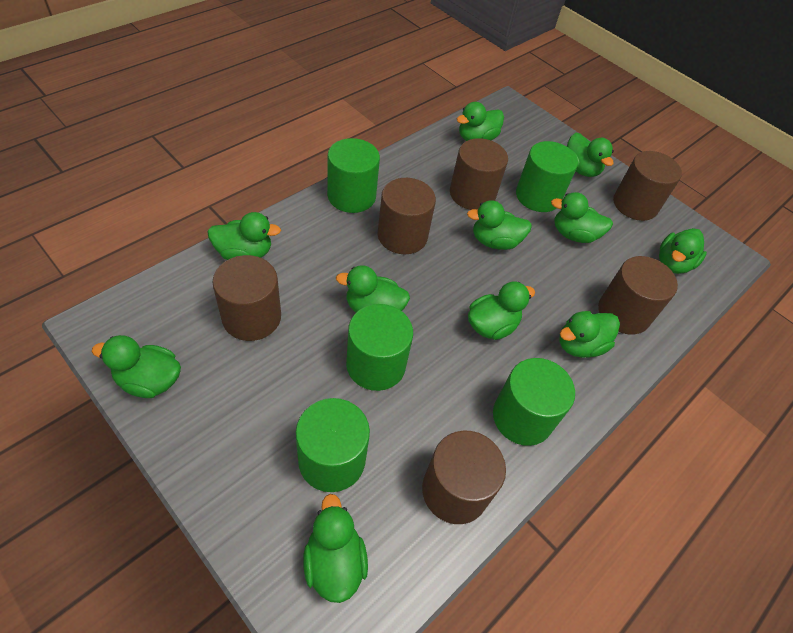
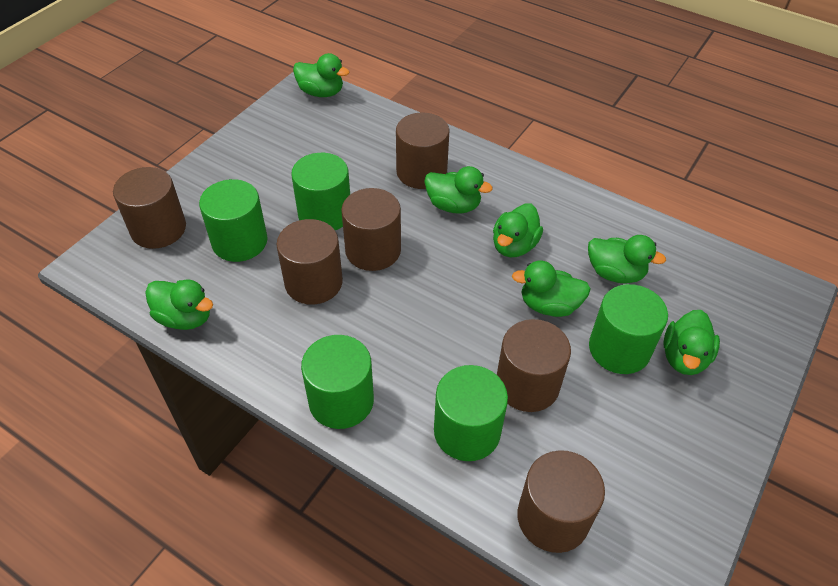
green duck: [92,335,181,398] [207,212,281,260] [303,494,368,603] [336,265,410,313] [457,102,504,141] [467,200,532,250] [468,281,535,340] [551,192,613,243] [560,311,620,358] [567,133,614,177] [659,228,707,274] = 11 -> [145,280,213,330] [293,53,350,97] [424,166,493,214] [493,204,543,257] [512,260,590,317] [588,235,666,283] [663,310,720,375] = 7

